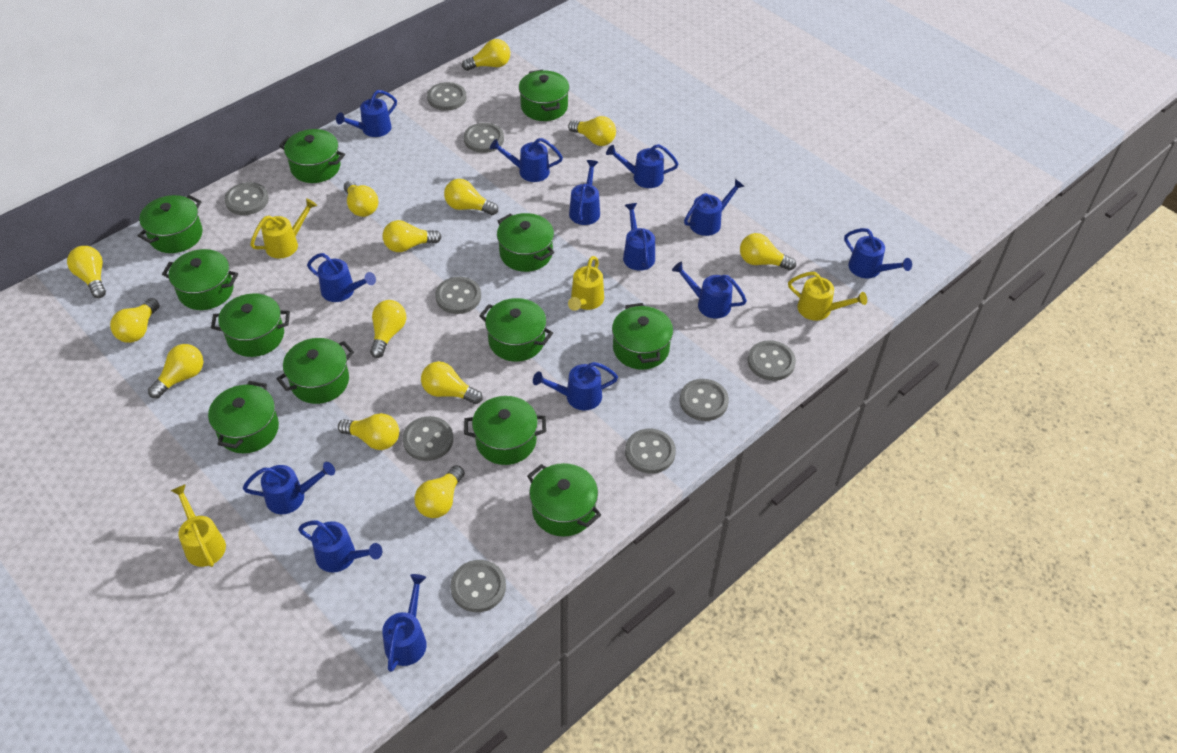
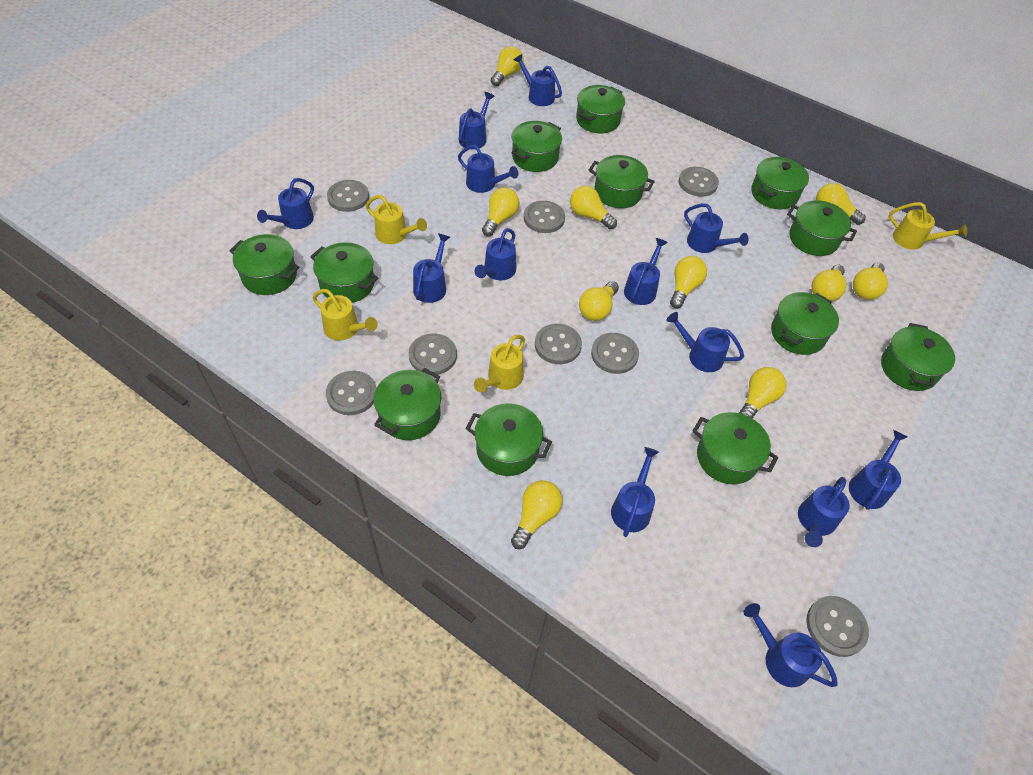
grey button: [224,182,269,215] [402,416,453,461] [427,82,466,111] [435,277,481,314] [450,560,506,612] [464,123,504,153] [625,429,676,474] [680,379,729,421] [748,340,796,381] = 9 -> [326,371,376,415] [327,180,369,212] [409,333,457,375] [524,201,565,233] [535,324,582,364] [591,333,639,374] [678,167,719,197] [806,596,869,657] = 8
yellow light bulb: [67,246,106,298] [110,298,159,343] [148,344,203,398] [338,413,399,450] [344,181,378,217] [370,300,406,358] [383,220,441,252] [414,465,465,518] [421,361,483,404] [444,179,498,215] [462,39,510,71] [568,116,616,146] [740,233,796,271] = 13 -> [482,188,519,236] [491,46,524,86] [511,480,563,549] [570,186,617,229] [579,281,619,321] [670,256,707,309] [739,367,787,419] [811,265,846,302] [816,183,866,225] [853,262,888,300] = 10

